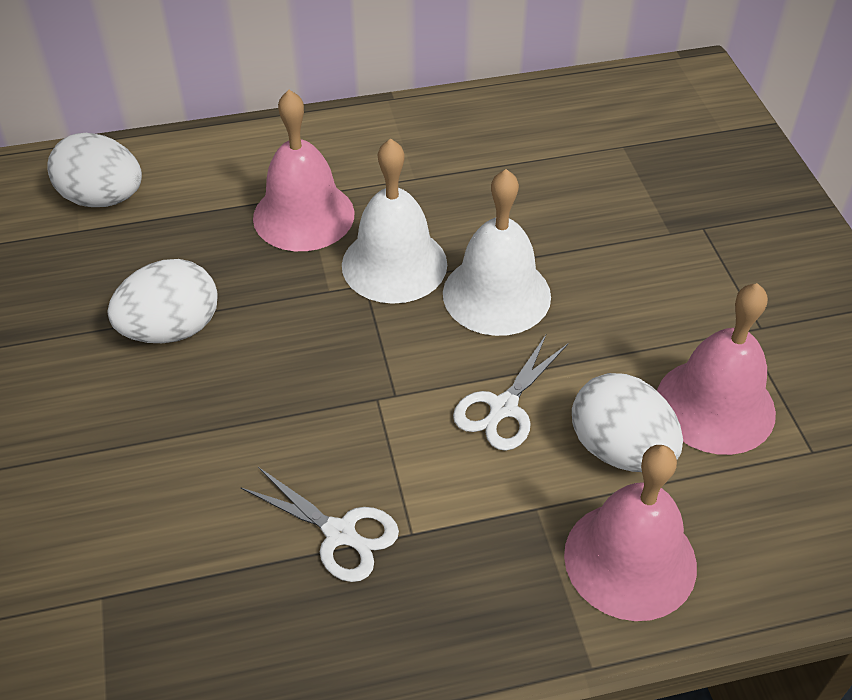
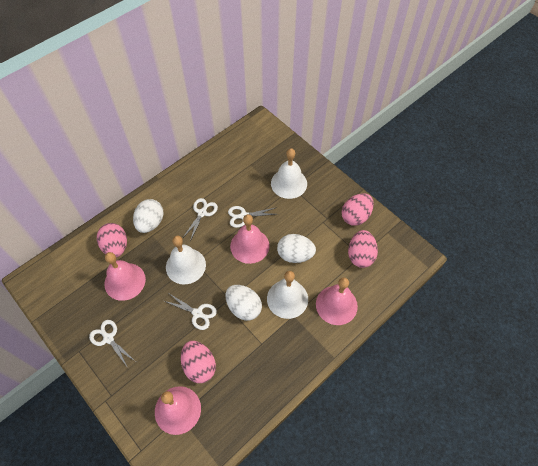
pink bell: [253,90,355,251] [564,445,697,621] [657,283,776,455] = 3 -> [104,252,146,301] [155,386,201,435] [230,214,270,264] [316,278,358,325] = 4
pink egg: none = 0 -> [97,223,127,257] [181,341,216,383] [341,193,374,226] [348,230,378,268] = 4
white bell: [342,138,447,304] [443,169,551,336] = 2 -> [166,236,206,285] [267,271,308,319] [271,148,307,199] = 3
white scissors: [240,467,399,582] [453,335,568,451] = 2 -> [89,320,135,368] [164,294,217,330] [183,198,218,241] [228,206,277,228] = 4

